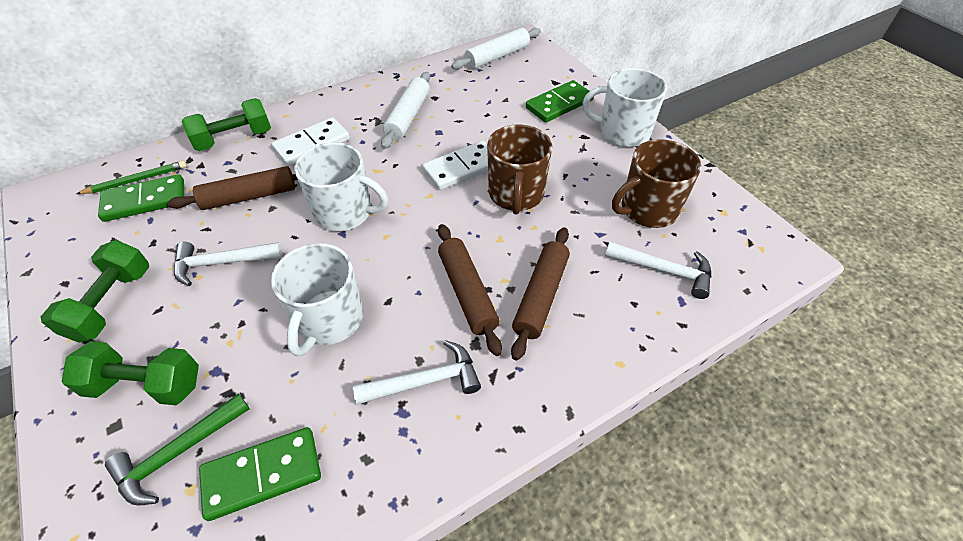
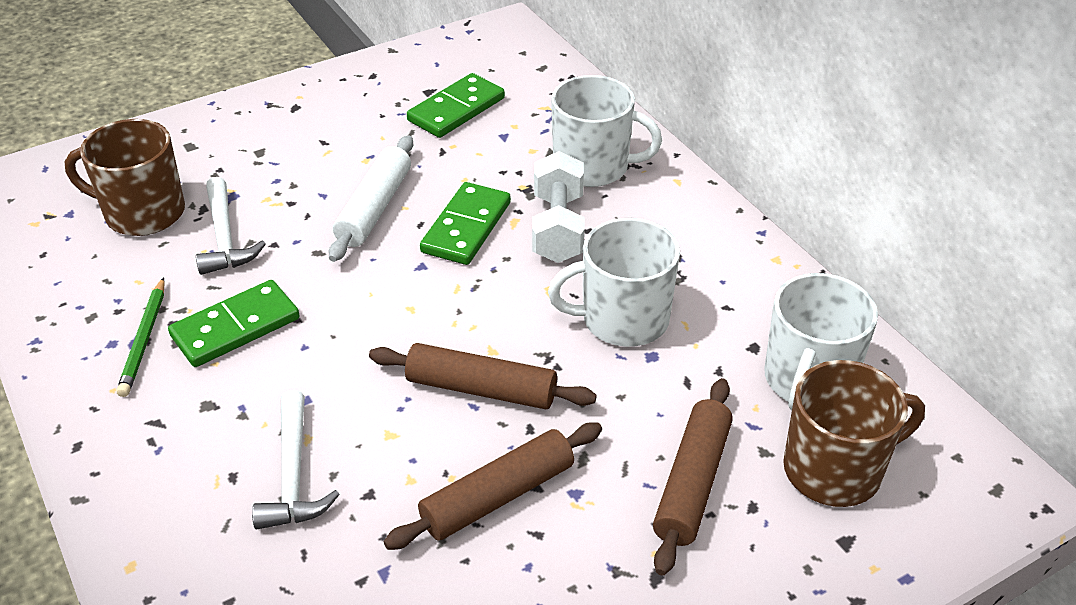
green dumbbell: [41,240,149,343] [62,341,199,405] [181,98,271,151] = 3 -> none = 0
green hammer: [105,393,250,505] = 1 -> none = 0
white domino: [272,117,350,166] [422,141,488,190] = 2 -> none = 0
white dumbbell: none = 0 -> [532,151,585,263] = 1
white hammer: [174,241,283,286] [353,340,481,405] [605,242,711,299] = 3 -> [196,177,266,275] [252,390,340,530] = 2
white rolling pin: [381,72,430,149] [451,28,541,70] = 2 -> [329,136,413,262] = 1

